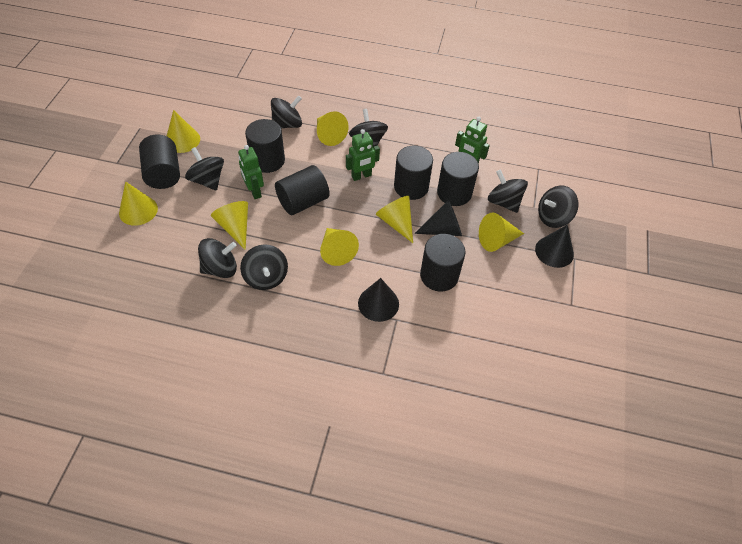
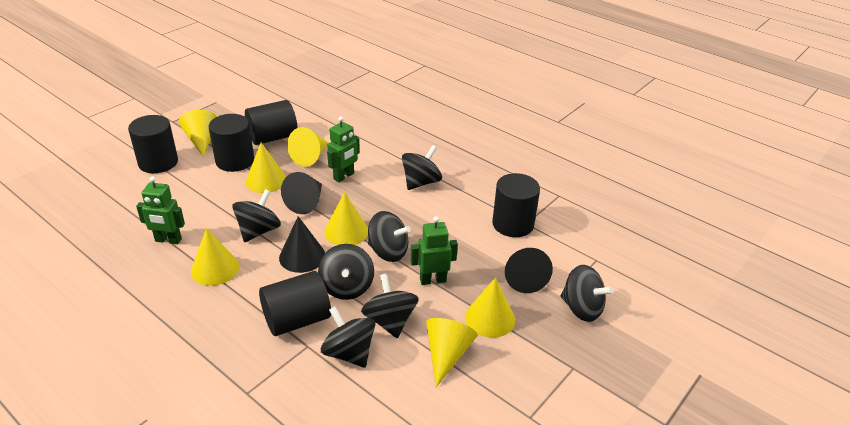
black cylinder: [139,135,180,189] [245,119,285,173] [275,165,330,215] [394,146,433,200] [420,234,466,292] [437,152,479,206] = 6 -> [128,115,178,173] [209,114,254,172] [245,100,298,145] [259,271,331,336] [492,173,540,237] = 5

